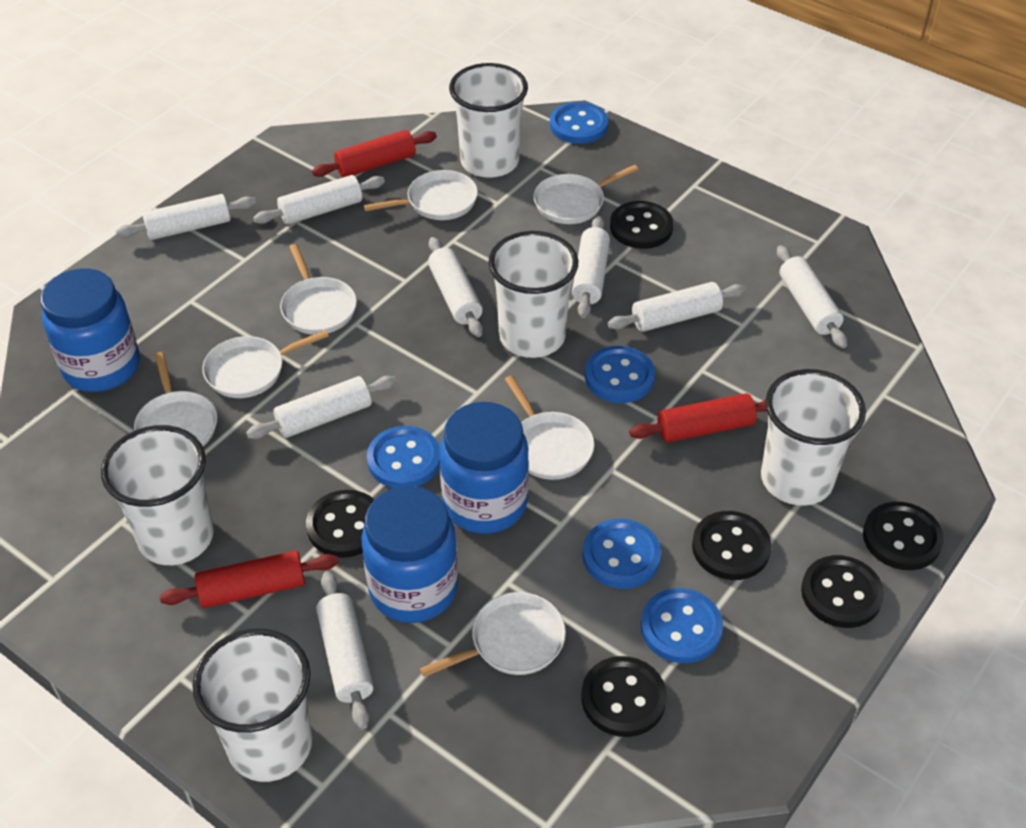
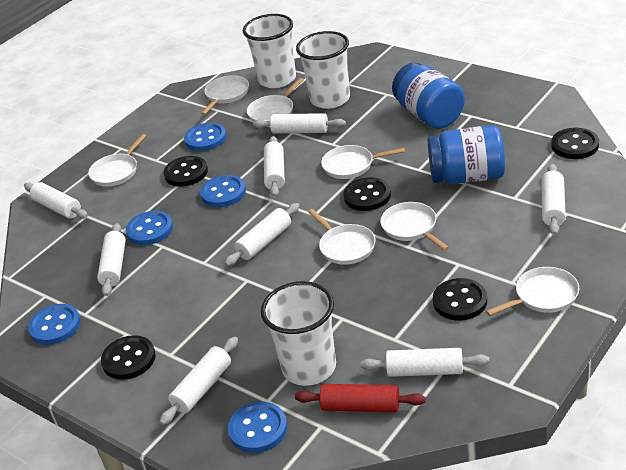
black button: [306,490,374,558] [581,656,667,737] [610,201,673,249] [692,511,771,580] [801,555,884,628] [863,502,944,570] = 6 -> [101,335,156,380] [163,156,208,187] [343,177,391,211] [433,278,487,320] [551,128,599,159] = 5
blue jar: [41,268,140,392] [361,486,458,623] [439,402,529,534] = 3 -> [392,63,465,129] [428,125,505,184] = 2
red rolling pin: [160,551,338,608] [312,130,437,177] [629,393,767,443] = 3 -> [295,384,426,413] = 1
white cup: [101,425,214,565] [192,629,312,782] [449,63,528,178] [488,231,578,358] [761,369,866,506] = 5 -> [243,14,296,88] [261,281,336,386] [296,31,350,109] = 3

